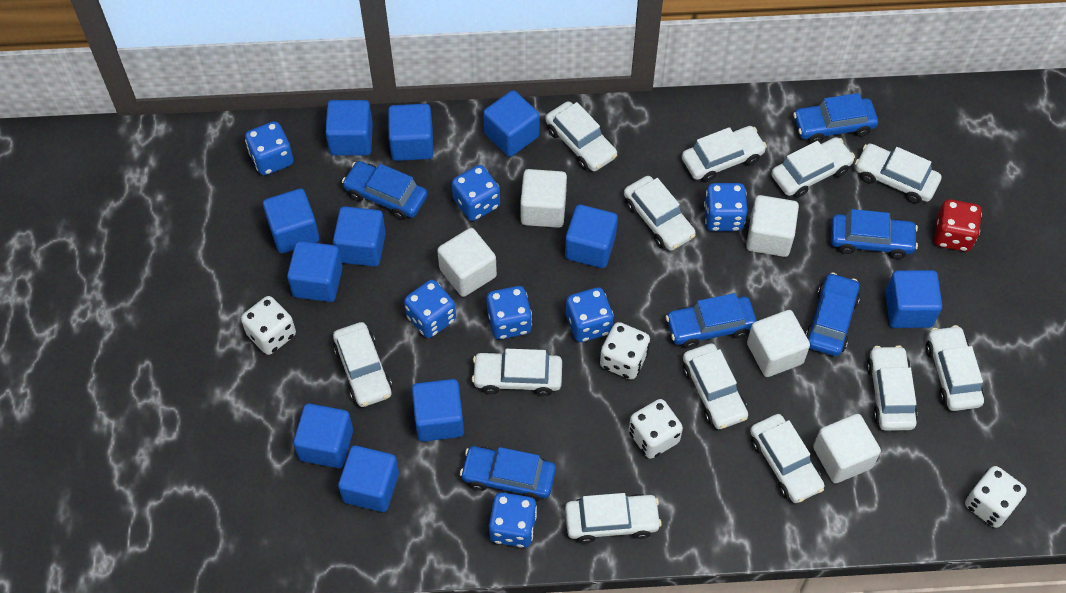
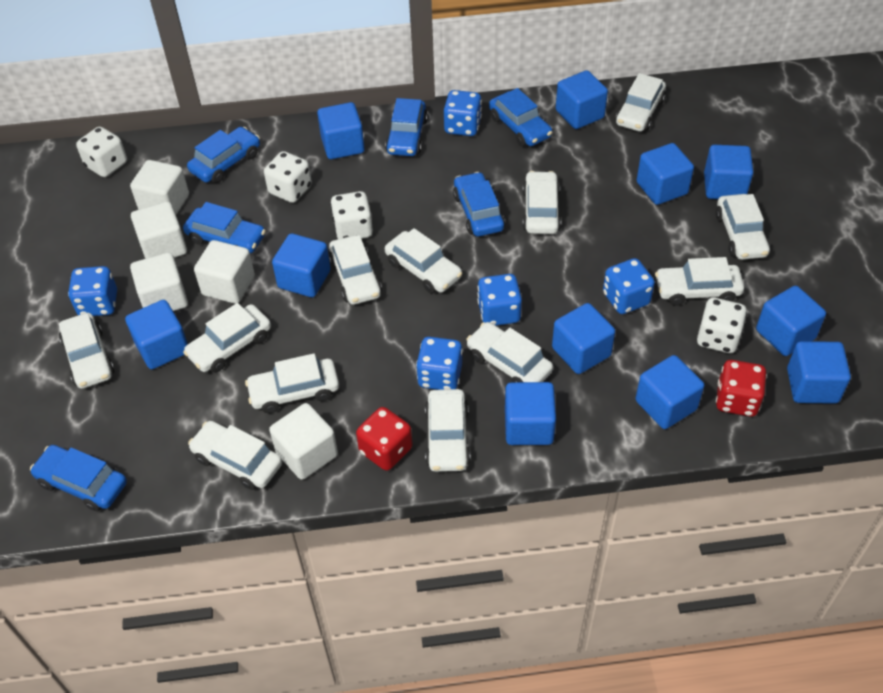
blue dice: [245,121,293,175] [404,280,456,338] [452,165,500,221] [486,286,532,339] [489,493,537,548] [566,287,614,342] [704,183,747,231] = 7 -> [68,266,117,316] [416,337,463,390] [444,90,482,136] [477,274,522,326] [603,258,655,314] = 5
red dice: [934,199,982,252] = 1 -> [356,407,413,470] [716,360,767,417] = 2

